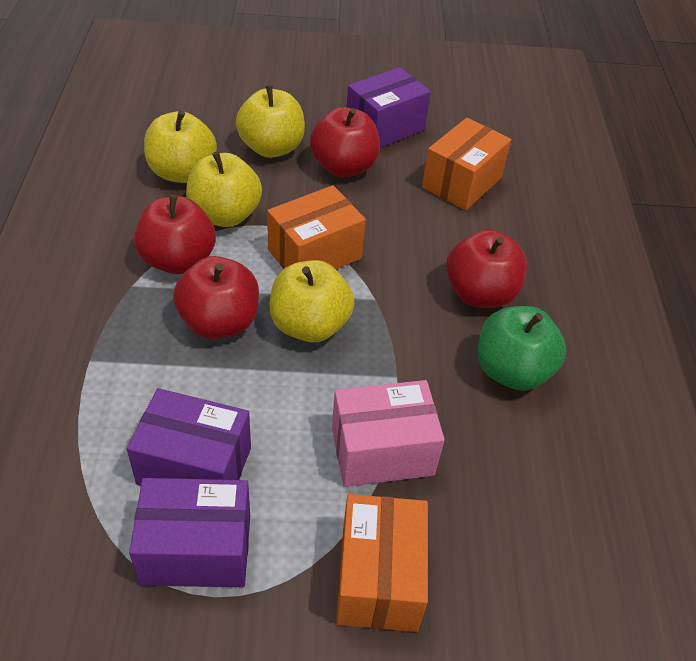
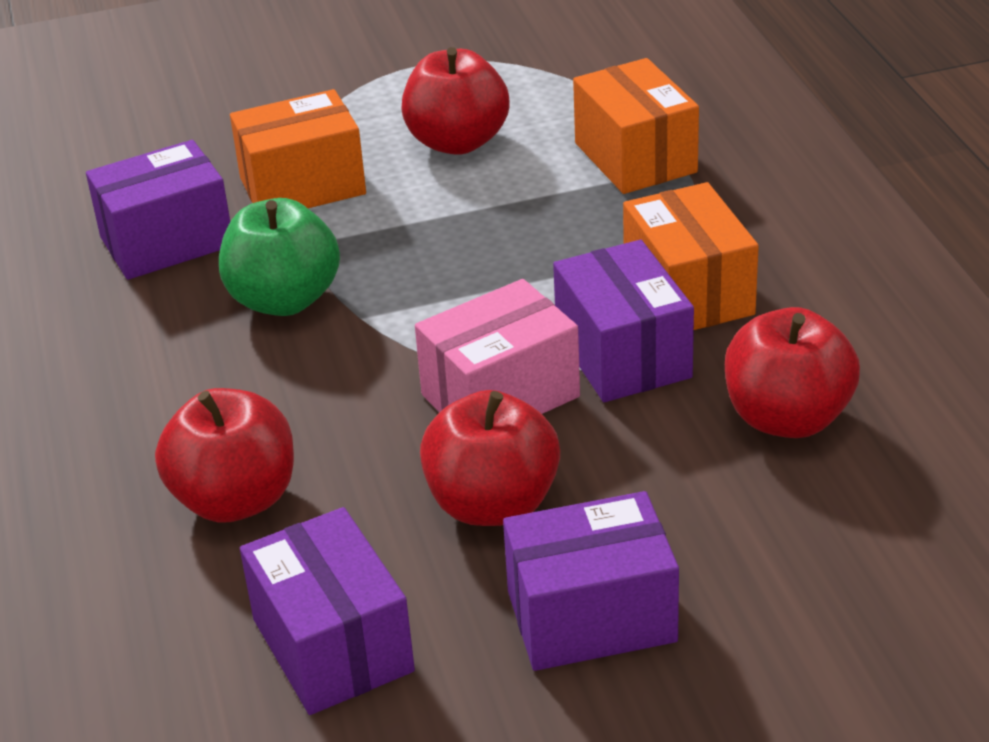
purple box: [127,388,251,486] [129,478,250,587] [346,67,431,147] = 3 -> [86,140,230,280] [240,507,415,715] [503,491,679,671] [553,240,694,402] = 4
yellow apple: [144,110,217,183] [186,151,262,227] [236,85,305,158] [269,260,354,342] = 4 -> none = 0

